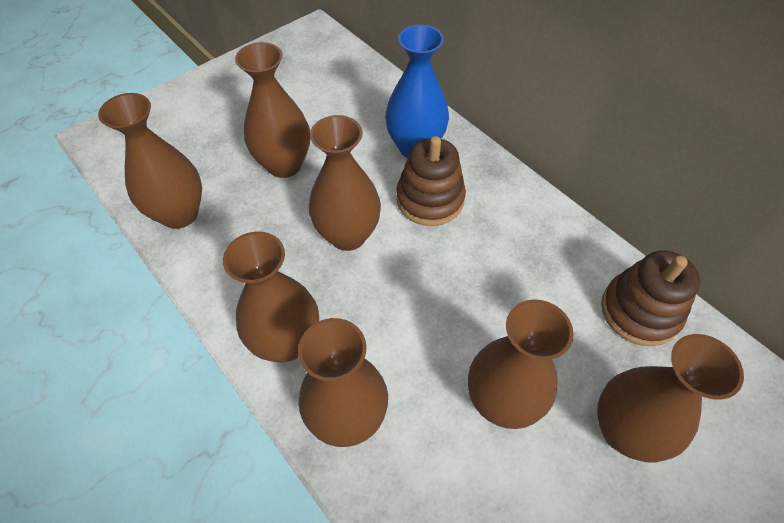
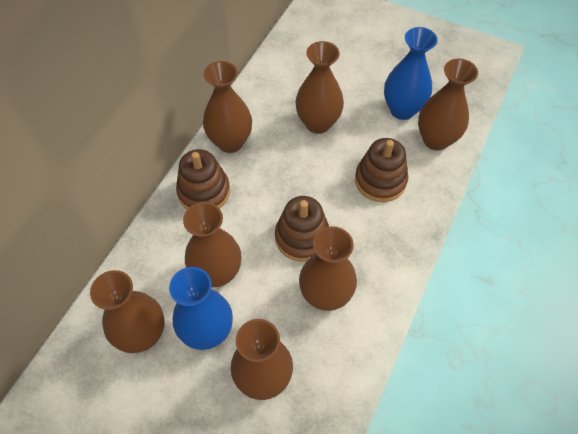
blue vase: [385,25,449,158] = 1 -> [169,267,233,350] [384,27,438,120] = 2
brown stacking toy: [396,136,466,226] [601,251,700,346] = 2 -> [176,149,230,210] [275,196,329,262] [355,138,408,202] = 3

